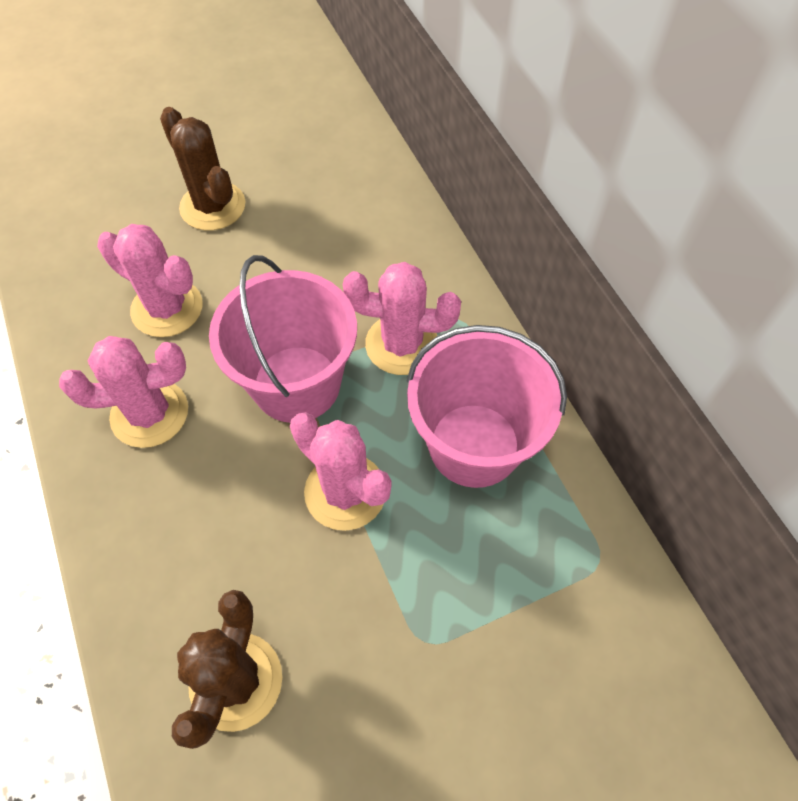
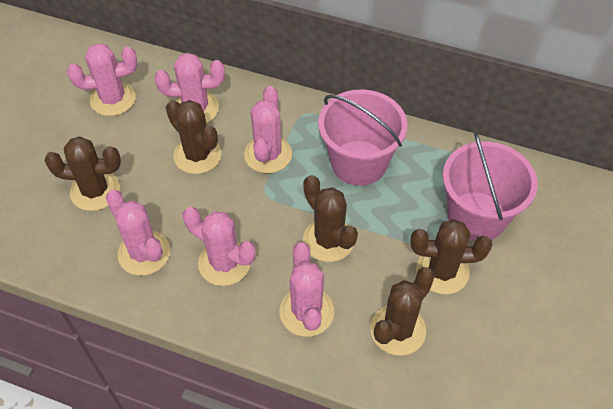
brown cactus: [160,107,245,230] [172,590,282,749] = 2 -> [45,136,121,211] [166,100,222,174] [303,175,358,262] [371,267,435,356] [411,219,493,294] = 5
pink cactus: [59,336,188,448] [97,224,202,337] [290,412,391,531] [343,262,461,375] = 4 -> [67,43,137,116] [106,190,170,276] [155,53,225,123] [183,207,256,286] [244,86,292,173] [280,242,334,337] = 6

